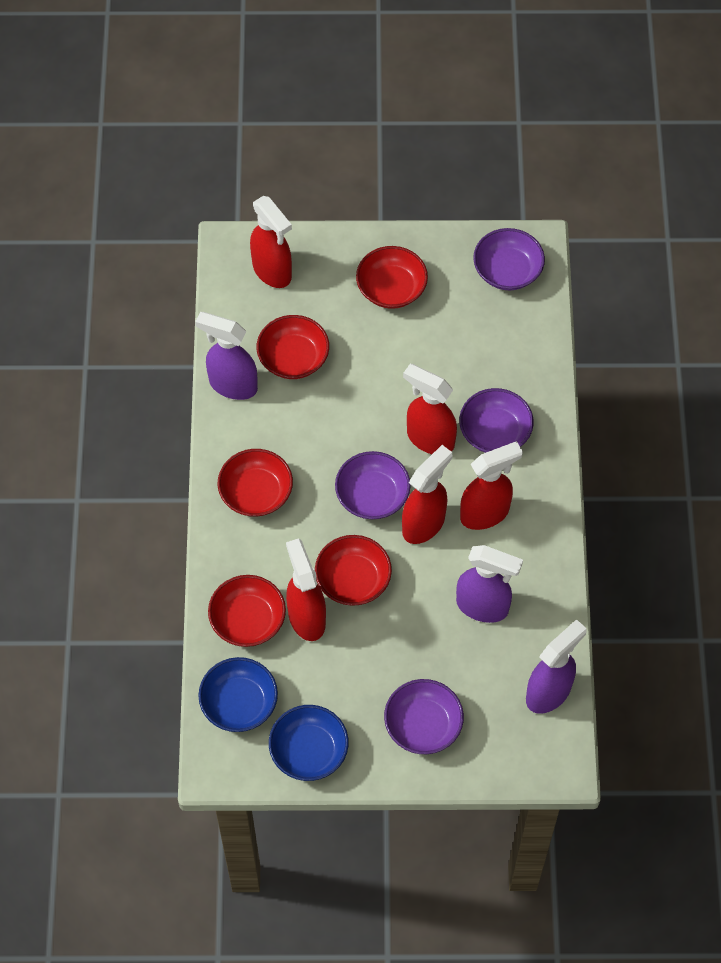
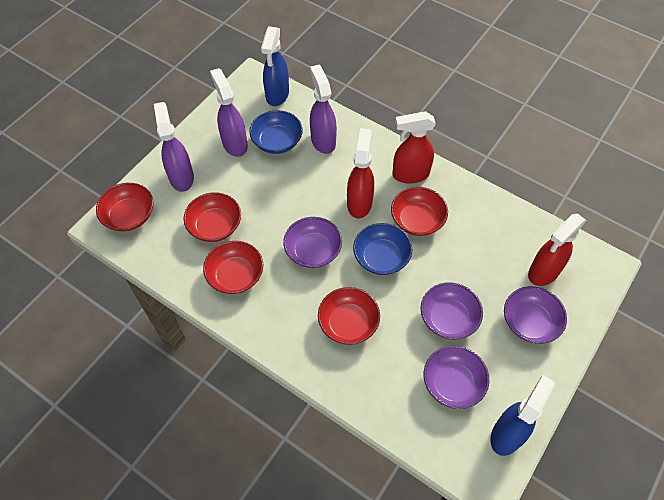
blue spray bottle: none = 0 -> [261,26,289,106] [490,375,555,456] = 2
red spray bottle: [250,196,292,288] [286,538,326,641] [402,445,452,544] [403,364,457,454] [460,441,523,530] = 5 -> [347,128,374,218] [393,111,436,184] [528,213,586,286] = 3

